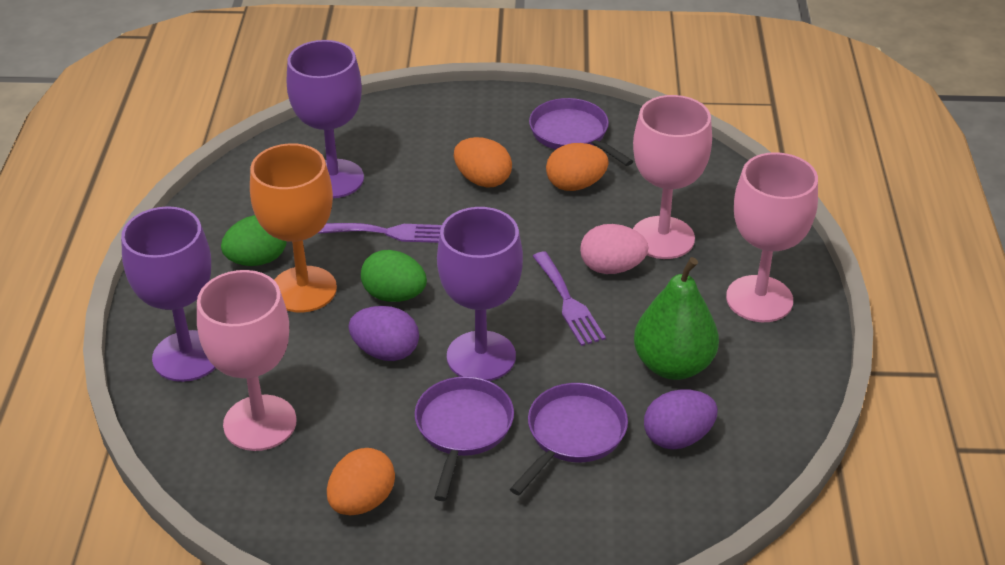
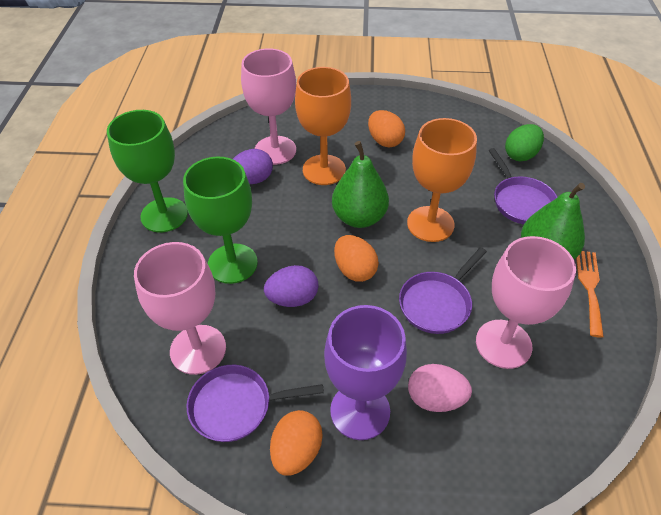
green egg: [221,215,287,266] [361,250,427,302] = 2 -> [505,124,544,162] = 1
green goblet: none = 0 -> [107,110,188,233] [183,157,258,284] = 2
green pear: [634,257,719,380] = 1 -> [332,141,389,228] [521,183,585,259] = 2
orange fork: none = 0 -> [576,251,604,338] = 1
orange goblet: [250,143,337,313] = 1 -> [295,67,351,185] [407,118,477,242] = 2
purple fork: [318,223,442,243] [533,252,606,346] = 2 -> none = 0
purple goblet: [121,206,216,382] [287,40,364,198] [437,207,523,381] = 3 -> [324,305,407,440] = 1

